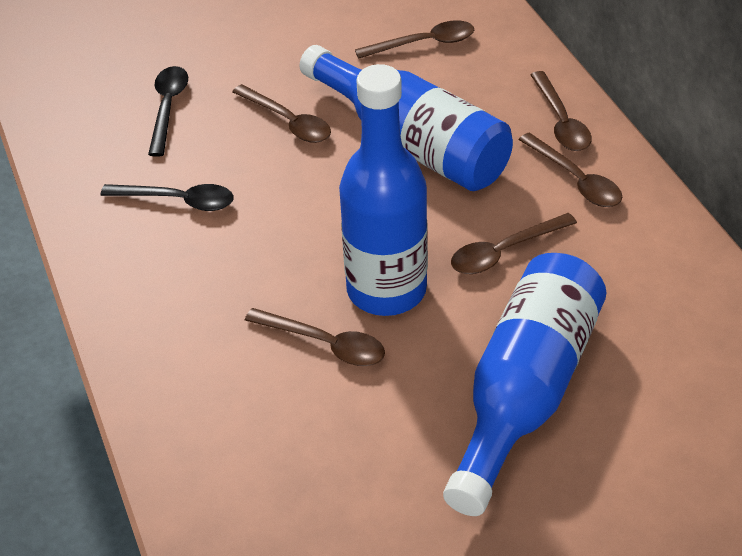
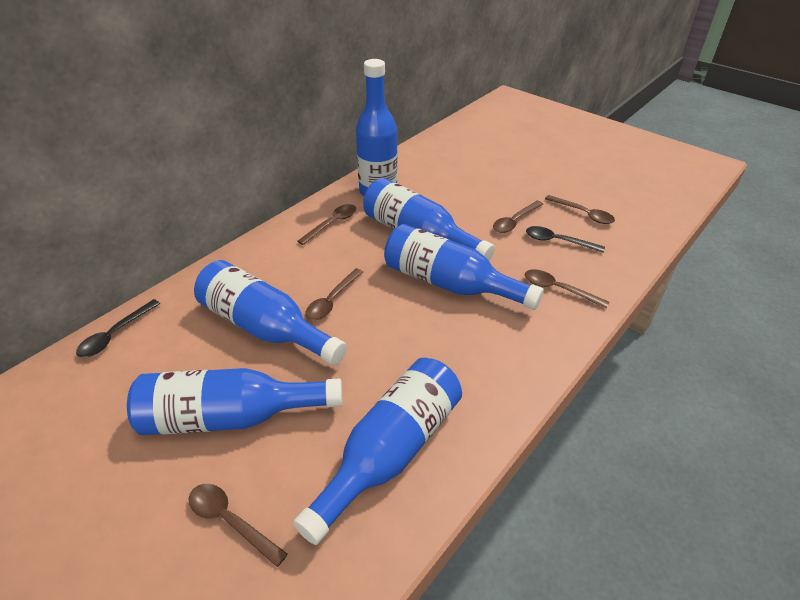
blue bottle: [299,45,513,191] [339,64,428,316] [443,253,607,516] = 3 -> [127,368,342,435] [194,260,347,365] [293,358,462,545] [356,59,398,196] [363,178,495,260] [384,224,544,310] = 6

